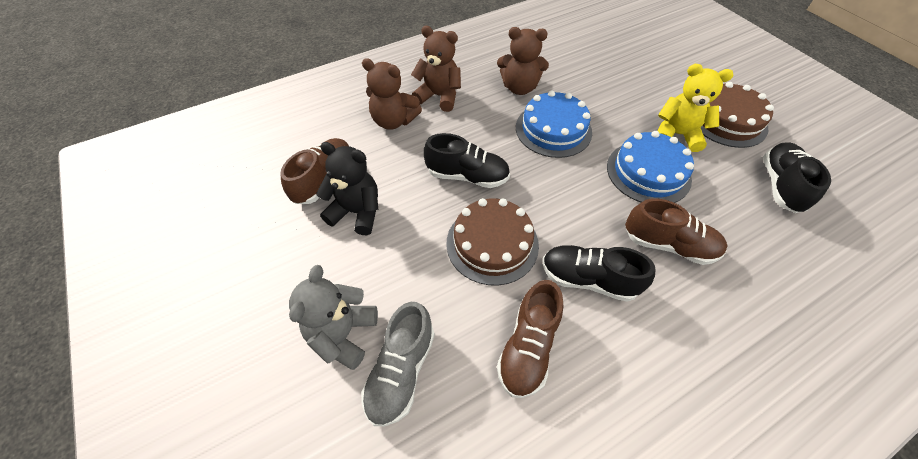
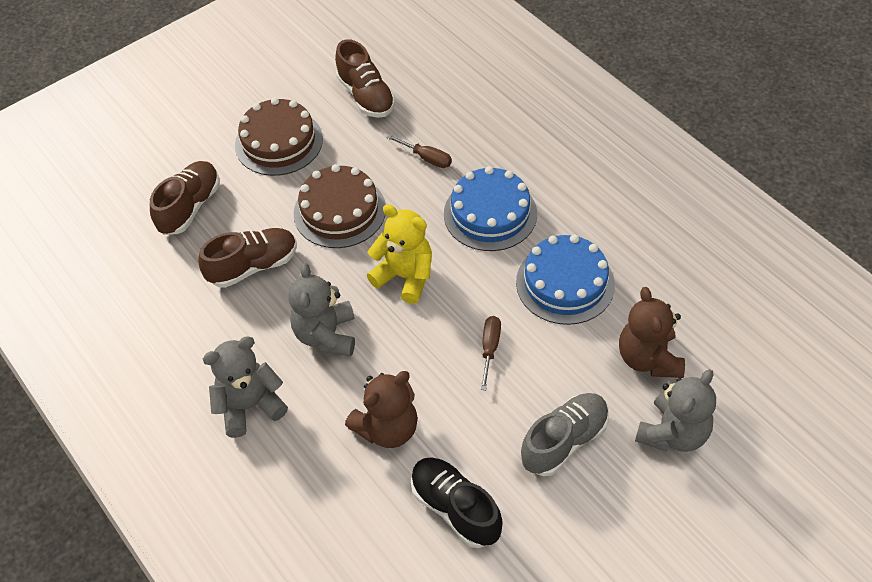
black shoe: [424,133,510,188] [542,245,656,302] [763,142,831,213] = 3 -> [411,457,503,548] = 1
black teddy bear: [316,142,378,235] = 1 -> none = 0
brown screwdriver: none = 0 -> [386,135,452,168] [480,316,501,390] = 2
brown teddy bear: [362,58,422,130] [411,26,461,112] [497,27,549,95] = 3 -> [345,371,418,448] [619,287,685,378] = 2
grey teddy bear: [289,265,378,370] = 1 -> [203,336,288,438] [288,263,355,356] [635,369,716,452] = 3

